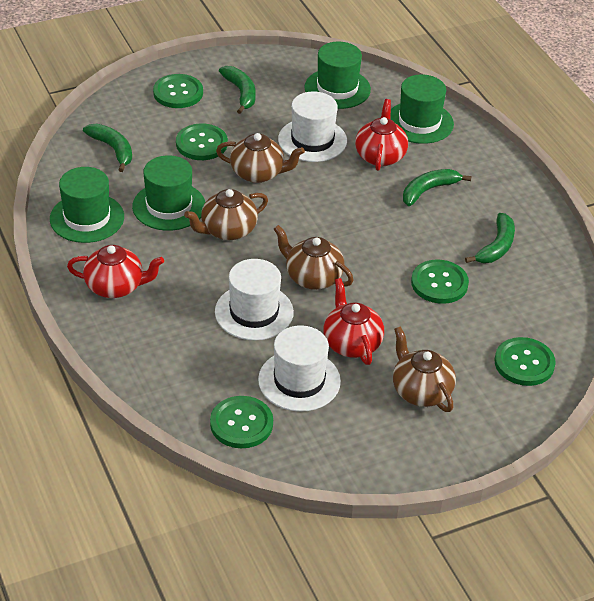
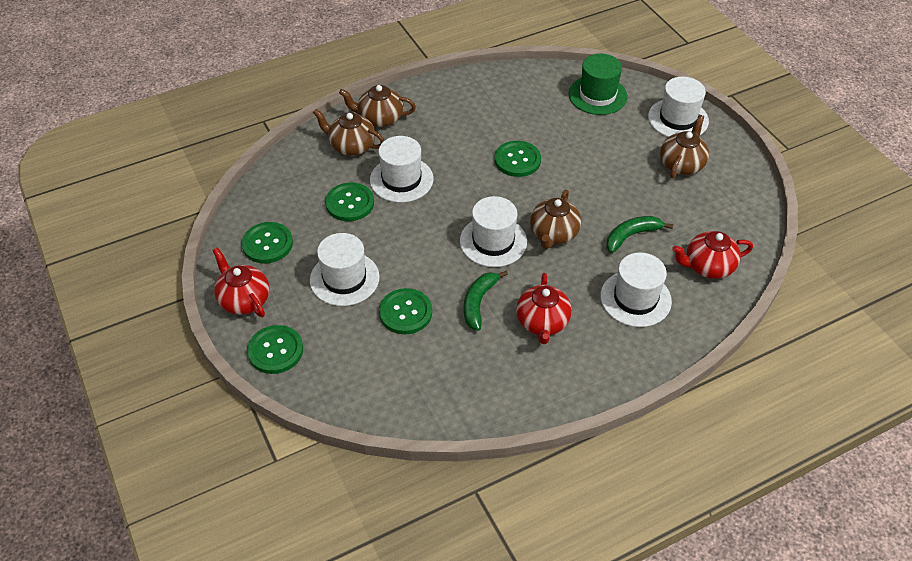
green banana: [83,124,132,172] [219,66,256,114] [403,169,471,206] [465,213,515,263] = 4 -> [464,271,508,331] [606,216,673,253] = 2
green hat: [50,167,124,243] [132,155,205,231] [304,42,371,109] [390,74,454,144] = 4 -> [569,54,628,115] = 1
white hat: [215,259,294,340] [258,325,341,412] [278,92,347,162] = 3 -> [310,233,380,306] [370,136,433,203] [460,196,527,267] [600,253,672,327] [648,77,709,137] = 5

